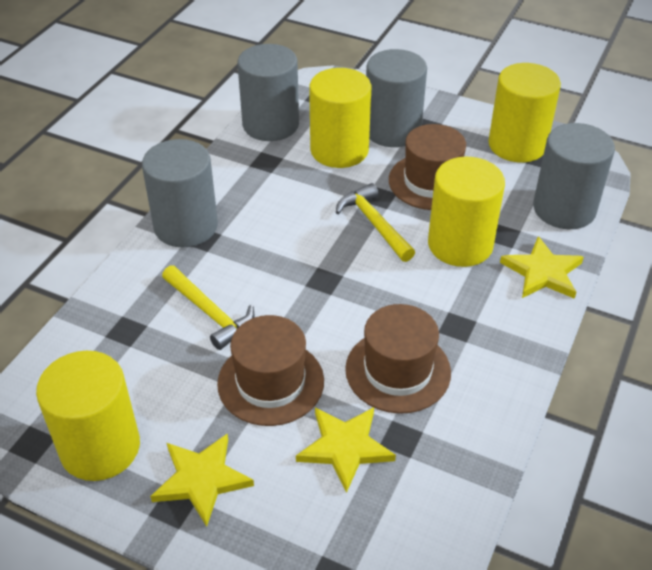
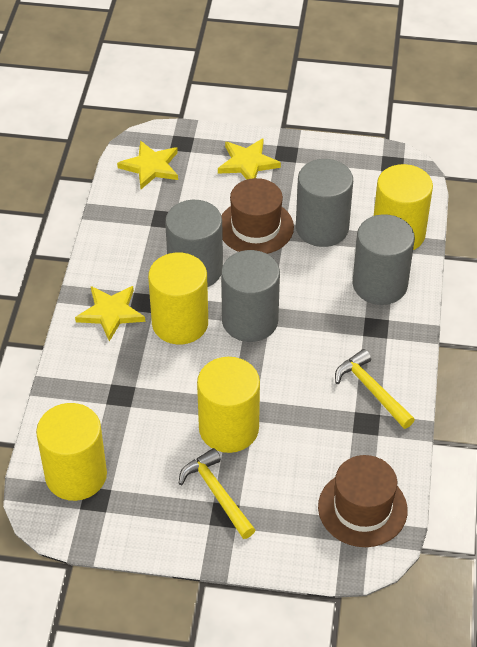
brown hat: [217,315,324,426] [345,304,451,414] [389,124,466,210] = 3 -> [221,178,294,254] [318,455,408,547] = 2

